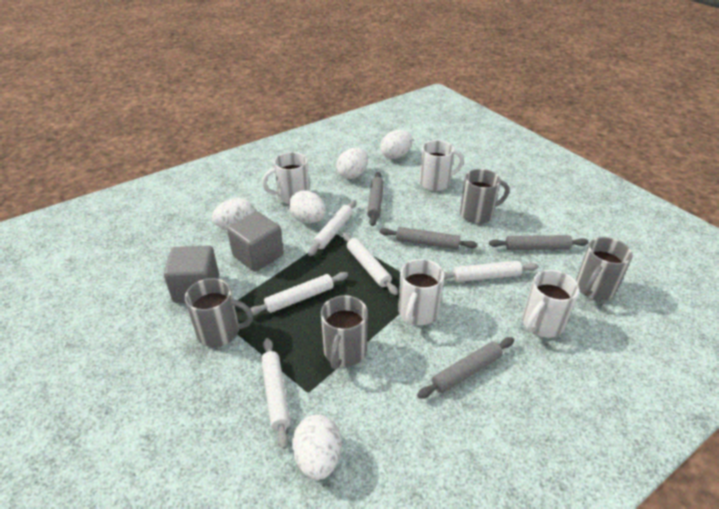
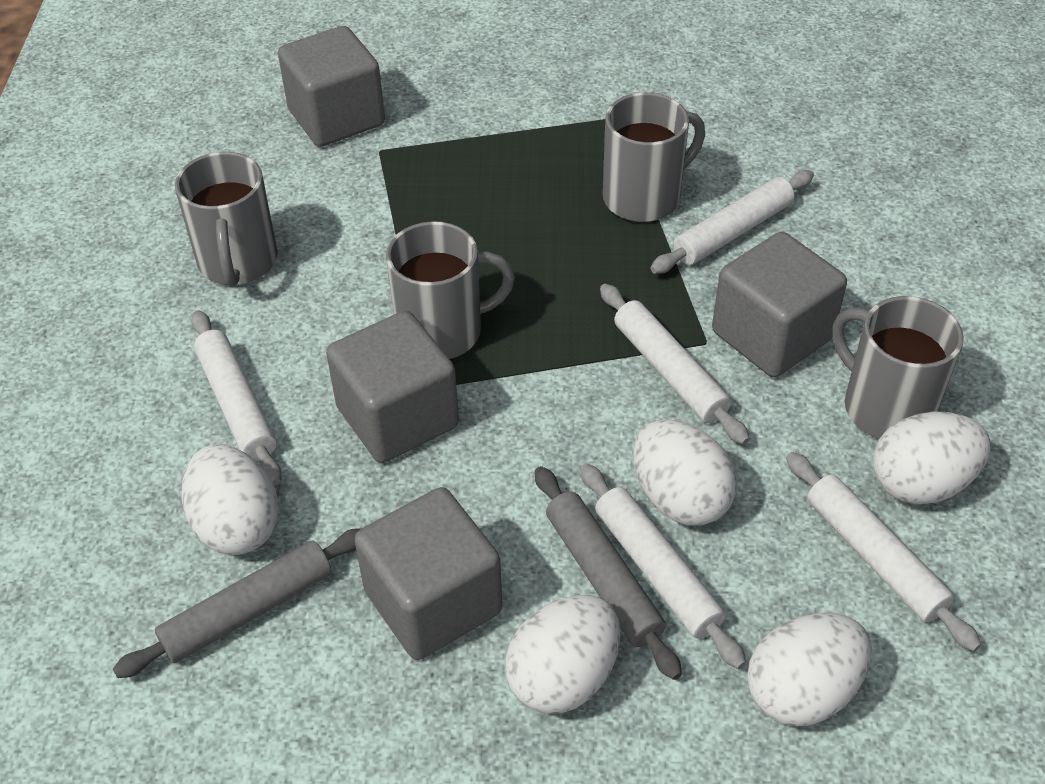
grey cube: [164,245,219,303] [227,211,284,272] = 2 -> [278,26,385,147] [326,311,459,463] [354,487,502,660] [712,232,847,377] = 4
grey rolling pin: [367,172,384,226] [380,227,478,250] [417,337,514,399] [489,235,588,250] = 4 -> [113,528,362,678] [535,466,682,680] = 2
white mug: [262,152,309,204] [398,259,444,325] [419,140,464,191] [523,270,580,338] = 4 -> none = 0

